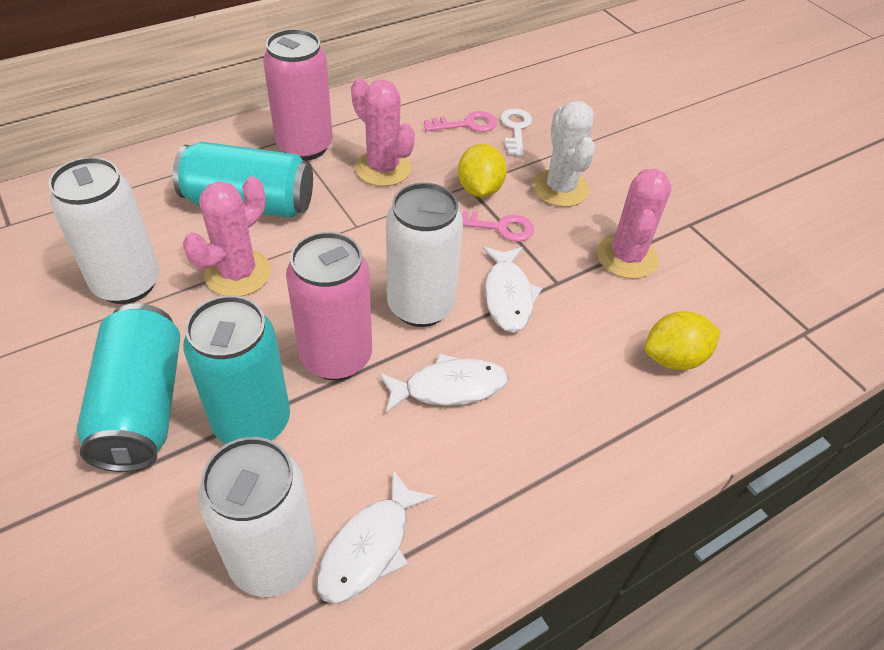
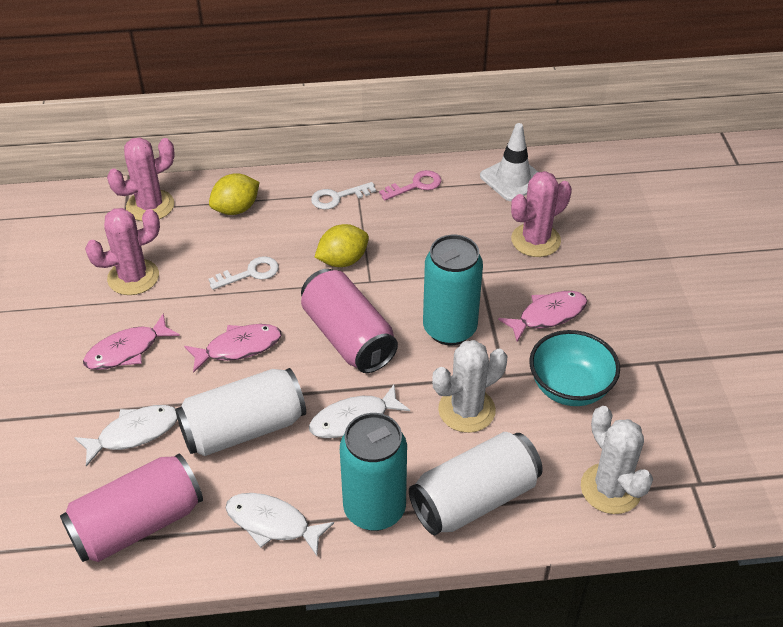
pink fish: none = 0 -> [83,313,180,370] [184,324,281,373] [498,291,587,342] = 3
pink key: [424,111,497,132] [462,211,534,242] = 2 -> [379,170,441,200] = 1
turquoise bowl: none = 0 -> [529,330,620,406] = 1
turquoise can: [77,303,180,472] [173,142,313,218] [183,295,290,444] = 3 -> [340,413,407,531] [423,235,483,345] = 2
white cactus: [532,101,595,207] = 1 -> [432,340,507,433] [581,406,653,514] = 2
white can: [49,157,159,304] [198,437,317,597] [386,183,463,327] = 3 -> [175,368,306,456] [409,432,543,535] = 2
white key: [500,108,532,156] = 1 -> [209,256,279,290] [311,182,376,210] = 2
white traffic cone: none = 0 -> [480,123,538,201] = 1

